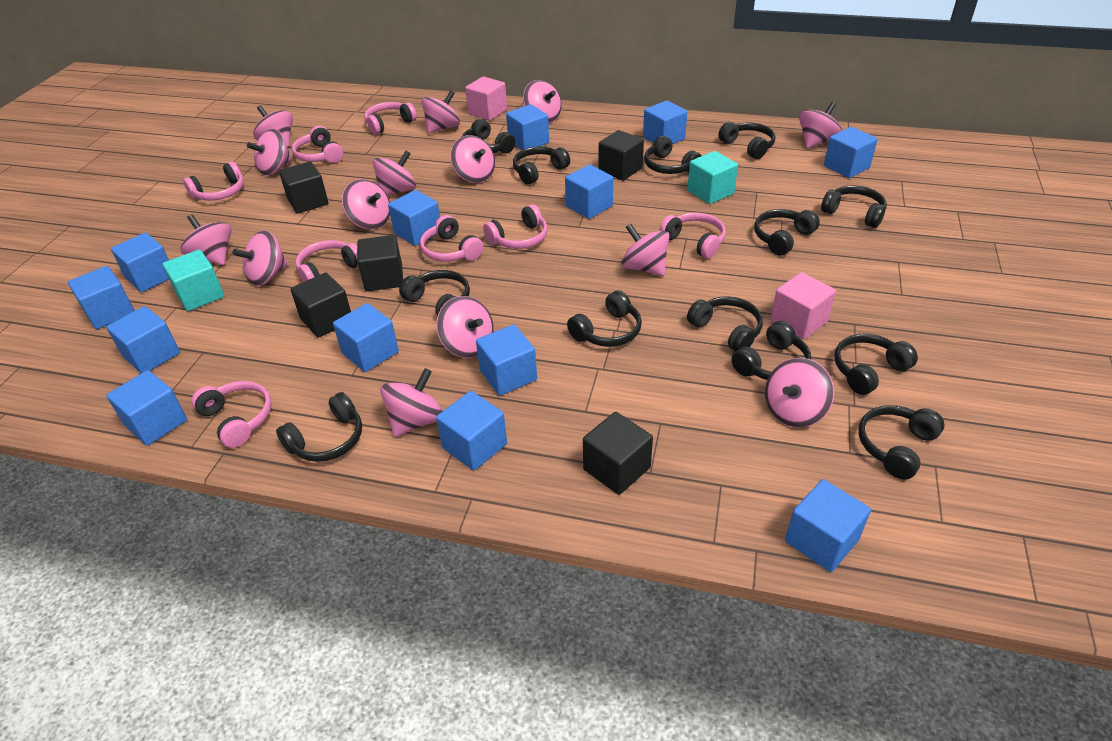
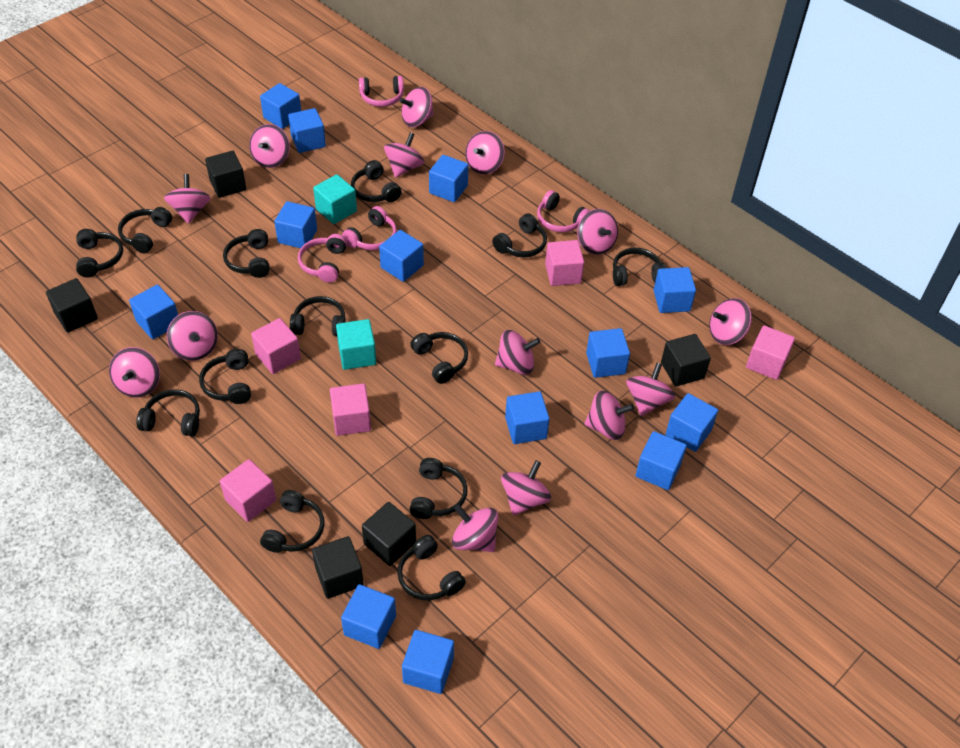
pink cube: [465,76,507,120] [770,272,836,340] = 2 -> [220,459,276,522] [251,318,301,374] [330,384,371,436] [545,240,584,286] [746,325,795,380] = 5
pink headphones: [183,162,244,201] [192,381,272,448] [292,126,343,163] [295,240,359,282] [364,102,417,135] [420,215,484,262] [483,204,548,249] [660,212,726,258] = 8 -> [298,234,347,283] [342,206,397,250] [359,76,404,107] [537,190,590,232] = 4

